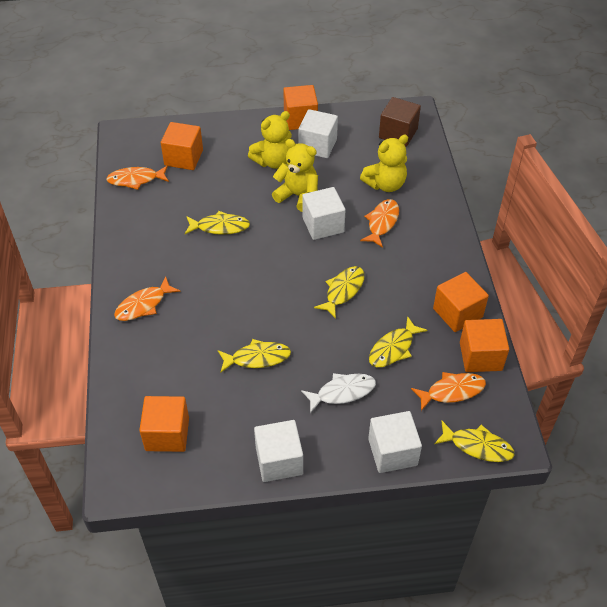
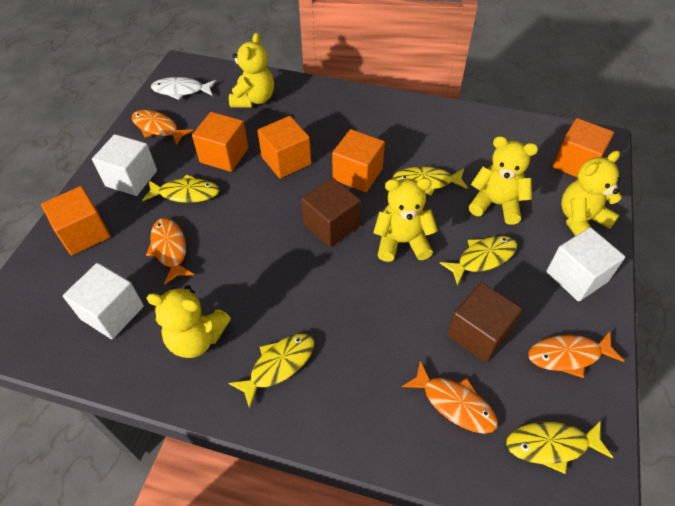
brown cube: [379,97,421,147] = 1 -> [301,178,361,247] [447,282,522,363] = 2
white cube: [254,420,303,482] [299,109,338,158] [302,187,346,240] [368,411,422,473] = 4 -> [63,263,144,339] [92,134,157,196] [547,227,625,301] = 3
yellow teddy bear: [248,111,292,169] [272,139,318,212] [360,135,408,192] = 3 -> [146,285,231,358] [229,33,274,108] [373,178,438,262] [468,136,538,225] [561,150,622,236] = 5

